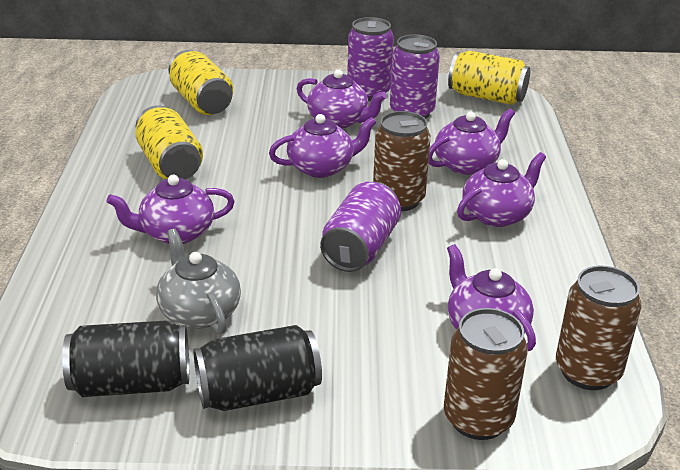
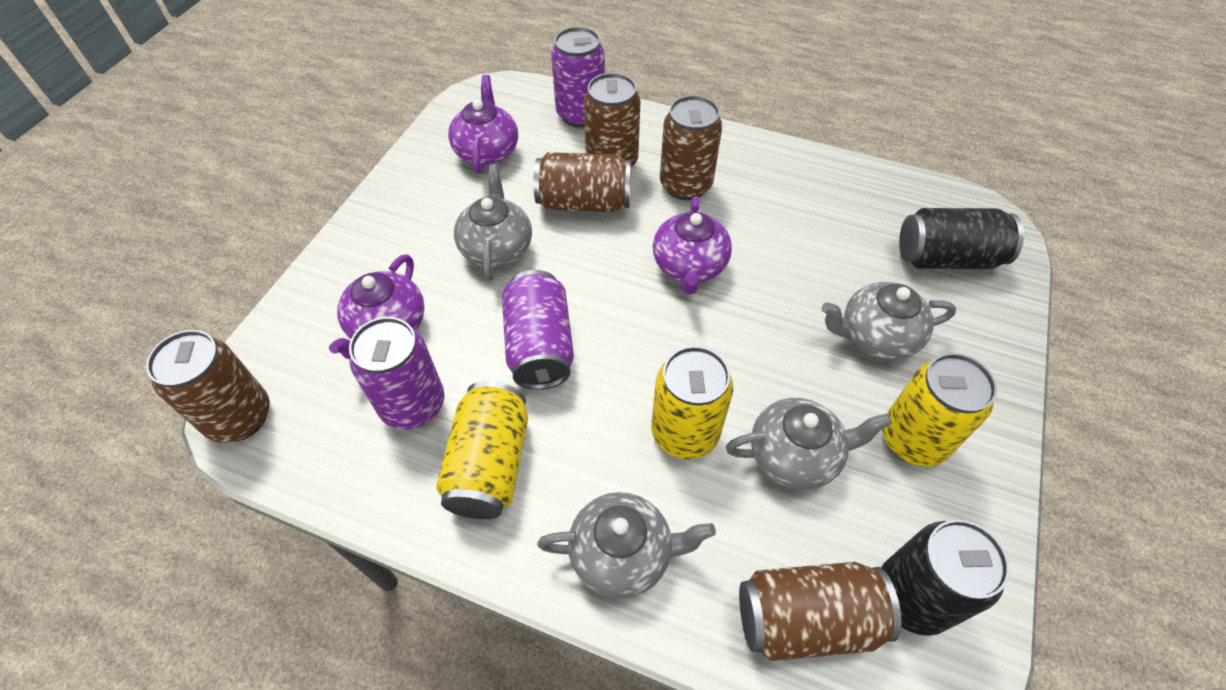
brown can: [373,111,431,211] [444,308,528,440] [556,266,641,390] = 3 -> [146,330,270,443] [533,152,631,212] [584,73,641,167] [660,95,722,200] [739,562,901,661] = 5
grey teapot: [156,229,241,334] = 1 -> [454,164,532,281] [537,492,716,599] [726,398,892,490] [821,282,956,360] = 4
purple teapot: [107,175,235,244] [269,114,377,178] [296,70,387,129] [428,109,515,175] [447,244,536,351] [457,152,546,227] = 6 -> [329,254,425,359] [448,75,518,174] [653,196,732,295] = 3

